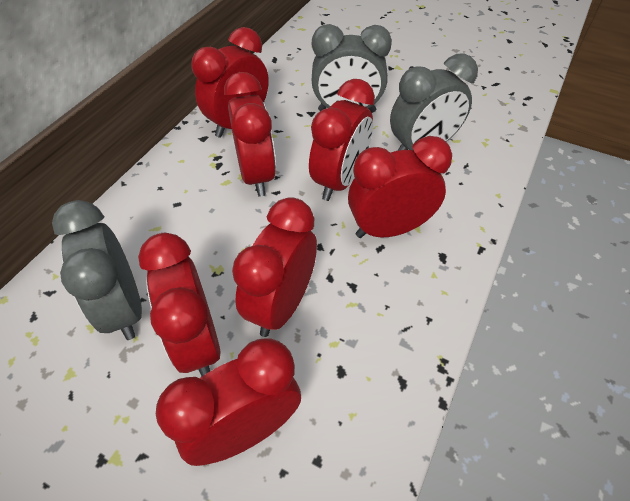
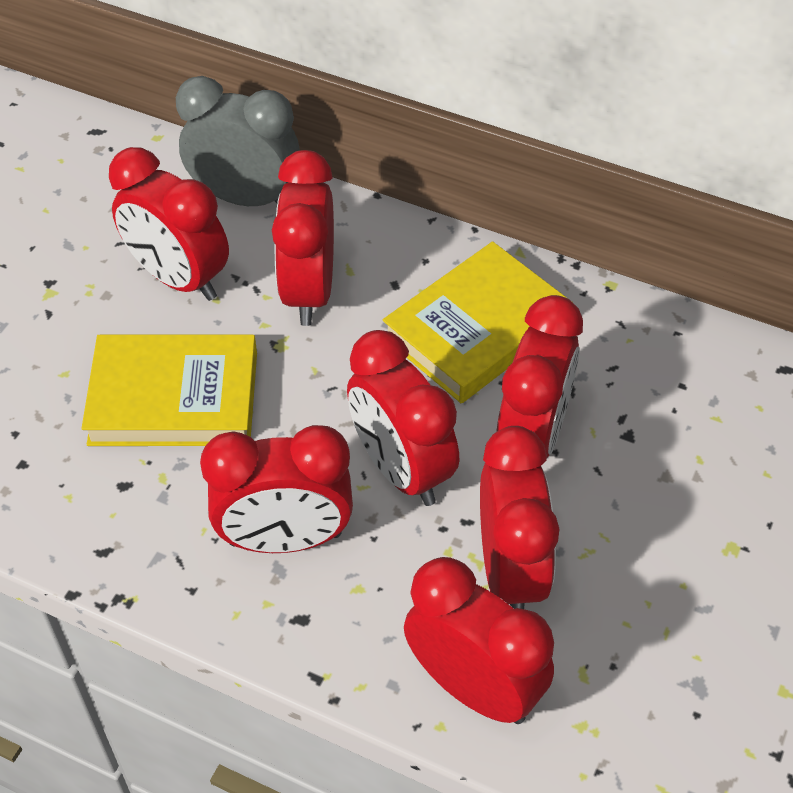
grey clock: [52,200,142,340] [312,24,392,113] [390,53,478,151] = 3 -> [176,76,300,206] = 1
yellow book: none = 0 -> [81,334,257,446] [383,241,572,403] = 2

